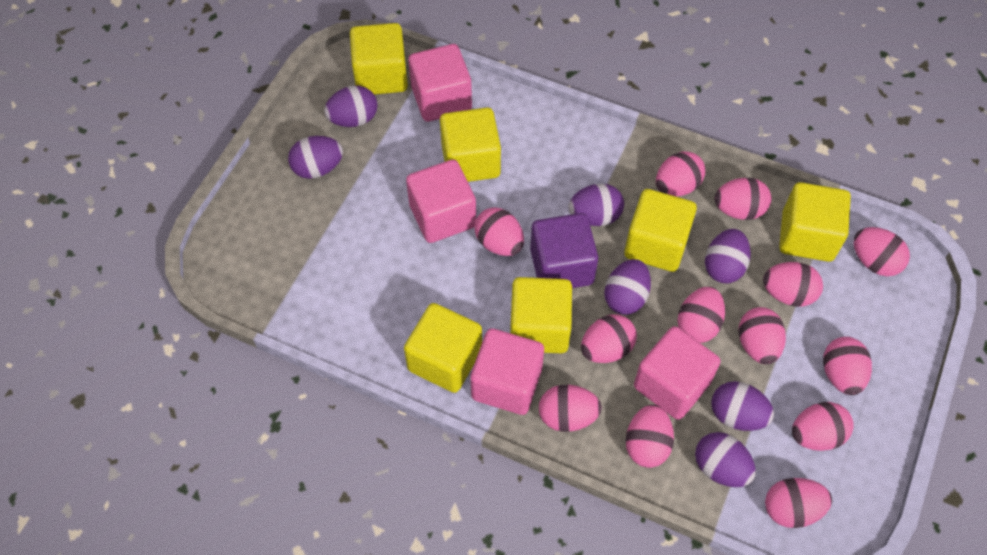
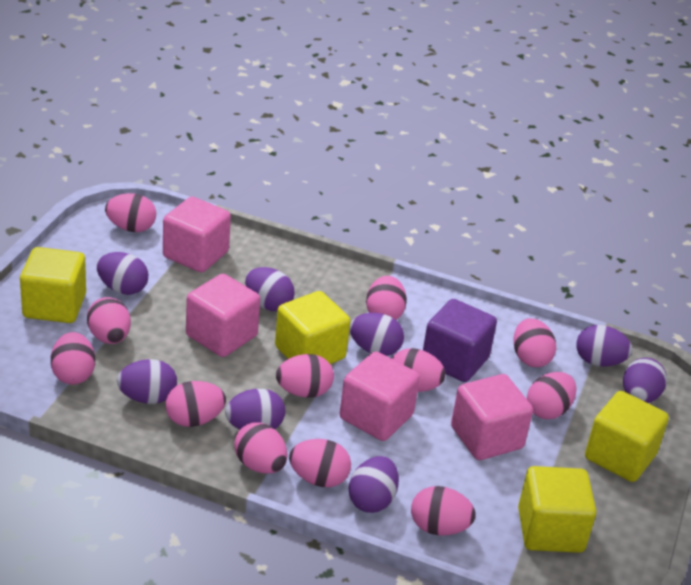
pink egg: [474,207,524,256] [539,385,602,432] [581,314,637,363] [626,404,674,468] [656,151,705,197] [677,287,725,343] [715,178,772,220] [738,307,786,364] [763,262,823,307] [765,478,832,528] [792,402,854,451] [823,337,872,395] [853,227,910,276] = 13 -> [51,332,95,385] [87,297,131,344] [105,193,156,232] [165,381,226,427] [234,422,287,474] [276,354,334,398] [289,439,351,487] [366,276,407,320] [392,348,446,392] [411,486,476,536] [513,318,556,367] [527,372,577,419] = 12
purple egg: [288,136,343,179] [324,86,378,127] [568,184,624,226] [604,259,651,315] [695,432,756,487] [705,229,751,283] [711,381,774,431] = 7 -> [97,252,148,295] [117,359,177,404] [225,389,285,430] [245,267,295,311] [349,456,399,513] [350,313,404,356] [576,325,632,367] [623,358,667,403] = 8
yellow cube: [350,23,408,95] [404,303,482,393] [440,107,501,182] [510,277,572,353] [624,189,697,272] [779,182,851,262] = 6 -> [20,247,86,323] [275,291,350,364] [518,466,596,553] [585,391,669,482] = 4

